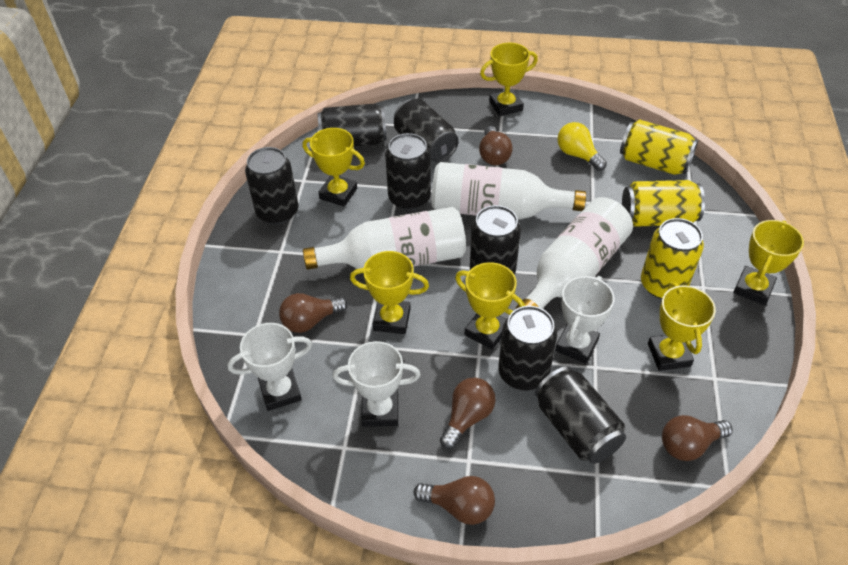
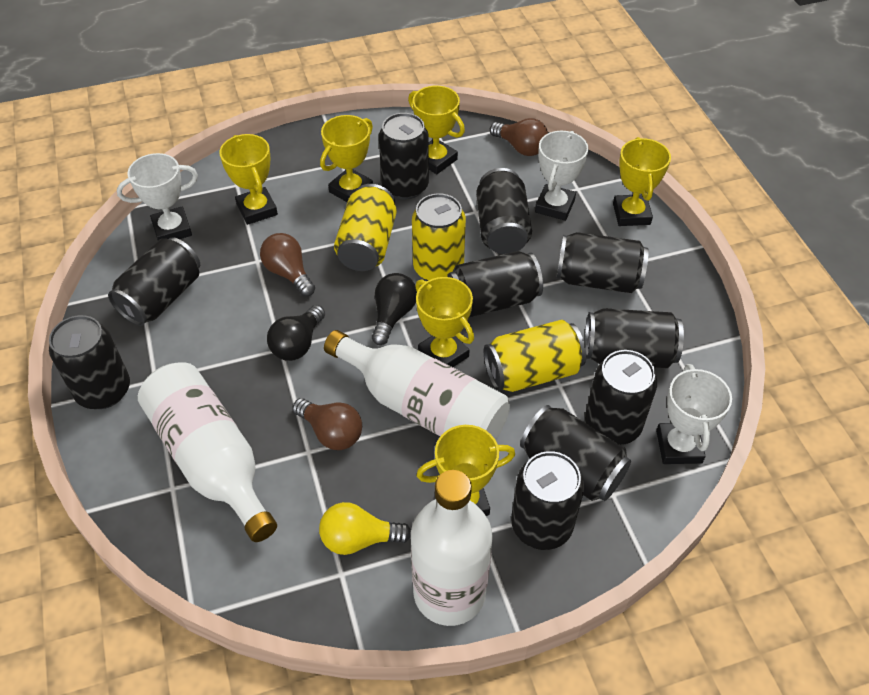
black can: [245,147,298,225] [318,104,387,147] [385,133,431,210] [394,99,459,163] [470,205,521,275] [498,306,557,390] [535,366,626,464] = 7 -> [49,315,130,409] [108,237,200,326] [379,113,429,199] [447,251,543,317] [476,168,532,254] [511,451,584,550] [520,405,631,501] [557,232,649,293] [585,308,684,368] [585,350,657,445] = 10
black light bulb: none = 0 -> [267,305,325,361] [372,273,417,345] = 2
brown light bulb: [279,293,348,333] [414,476,495,525] [440,378,495,449] [479,126,513,165] [662,415,733,461] = 5 -> [260,233,315,296] [292,398,362,450] [490,118,548,156] = 3

